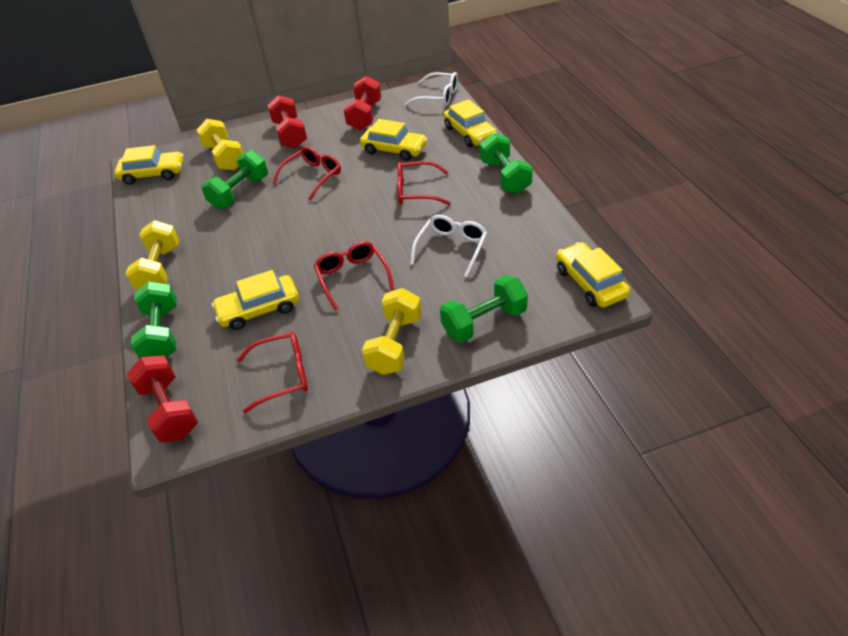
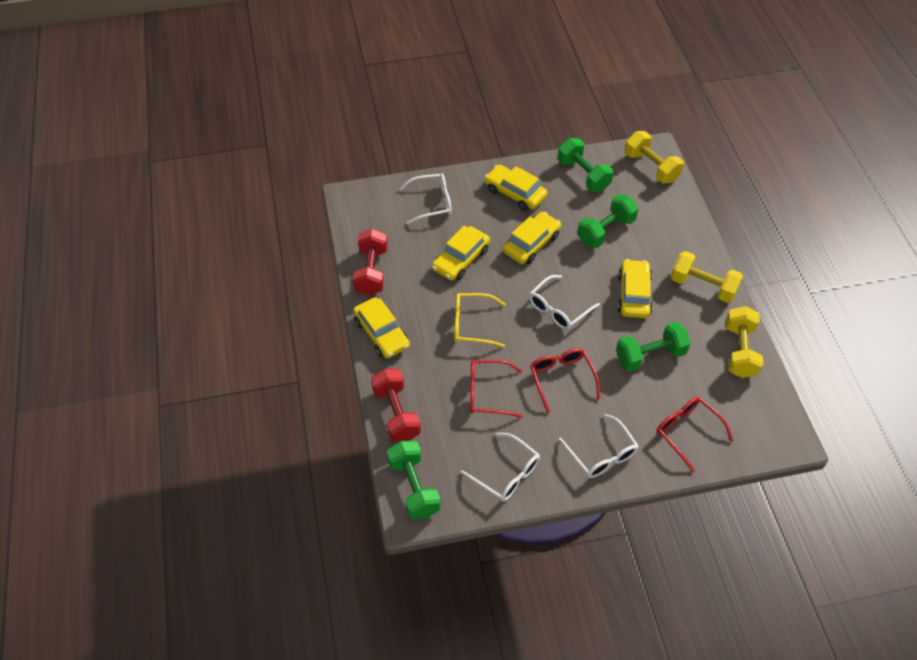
red dumbbell: [127,356,198,443] [268,95,307,148] [344,76,381,131] = 3 -> [353,229,387,295] [371,369,421,442] = 2
red glasses: [237,332,308,413] [272,146,341,201] [314,241,394,311] [397,161,451,205] = 4 -> [470,360,523,418] [530,348,600,413] [656,397,734,472] = 3
white glasses: [405,72,458,106] [410,214,487,278] = 2 -> [399,173,452,225] [460,433,540,501] [529,275,600,330] [558,414,639,478] = 4
yellow glasses: none = 0 -> [454,293,505,347] = 1

